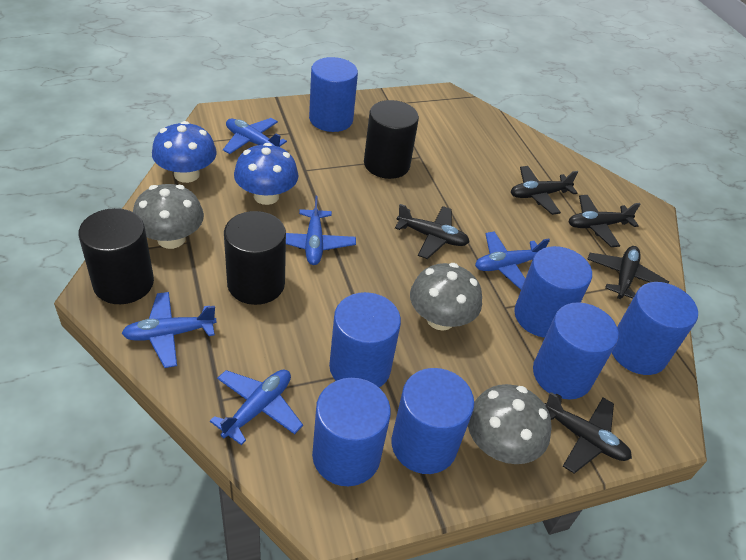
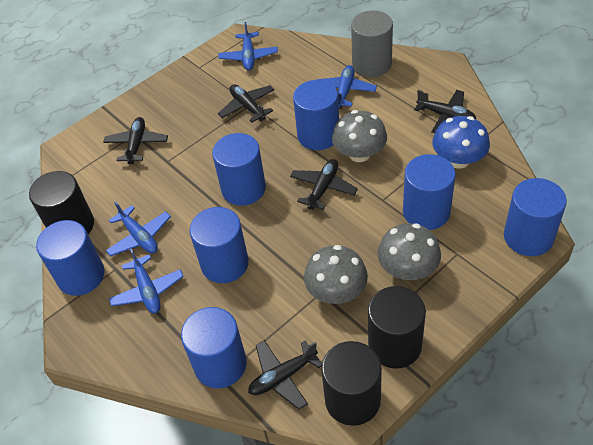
blue mushroom: [152,121,217,183] [234,143,298,205] = 2 -> [432,116,490,169] = 1
blue plane: [121,292,217,368] [210,369,303,445] [223,118,287,154] [286,196,356,265] [475,231,550,290] = 5 -> [105,201,171,257] [109,248,184,314] [219,22,278,70] [316,65,377,109] = 4
grey cylinder: none = 0 -> [351,10,393,77] = 1

